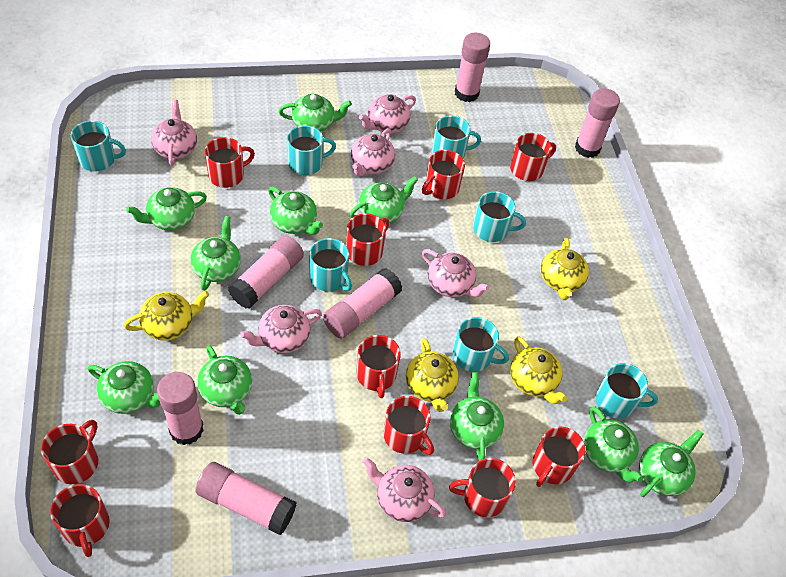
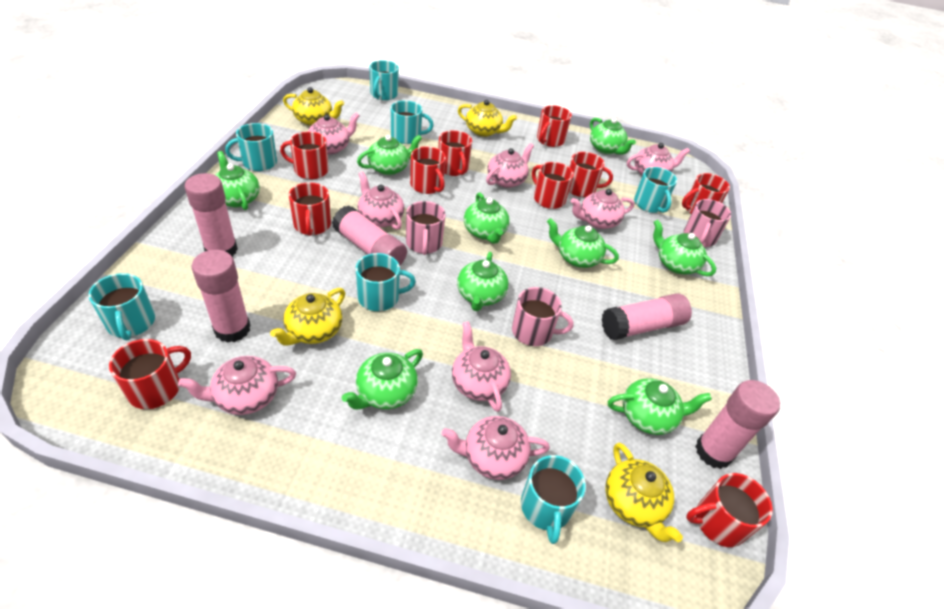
green teapot: [88,361,160,414] [126,187,207,230] [190,216,241,291] [197,345,252,415] [268,187,323,235] [278,94,352,132] [350,176,418,224] [450,372,504,461] [584,406,643,483] [639,430,703,497] = 10 -> [216,151,260,210] [342,349,423,409] [357,135,422,175] [457,252,509,311] [464,192,509,244] [547,218,619,268] [590,118,636,154] [608,378,712,435] [653,220,716,276] = 9
pink glue stick: [157,372,204,445] [195,462,297,535] [228,235,304,309] [323,268,402,339] [455,33,490,102] [575,88,620,158] = 6 -> [184,173,238,257] [192,250,251,343] [332,205,407,266] [602,293,692,340] [695,380,780,469] = 5
pink mug: none = 0 -> [406,201,446,255] [512,287,573,346] [684,199,731,247] = 3
pink teapot: [151,100,197,166] [240,305,322,353] [351,128,395,176] [359,94,416,133] [363,458,446,522] [422,249,490,297] = 6 -> [178,356,296,415] [307,113,359,154] [358,172,404,230] [442,416,550,480] [452,322,511,412] [486,143,534,188] [571,189,634,229] [627,143,690,175] = 8

